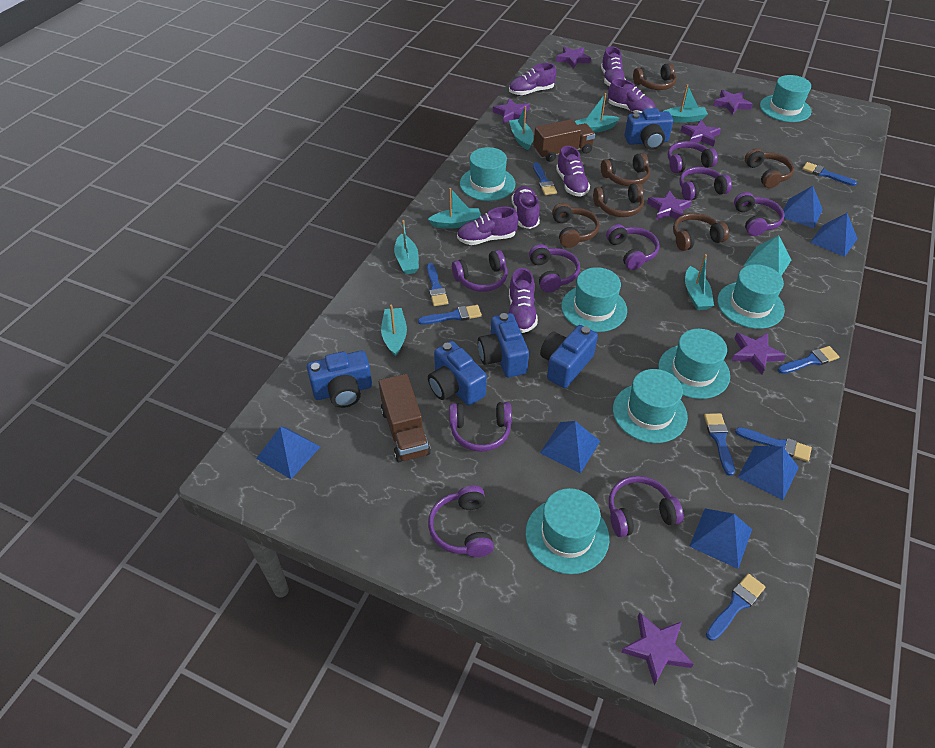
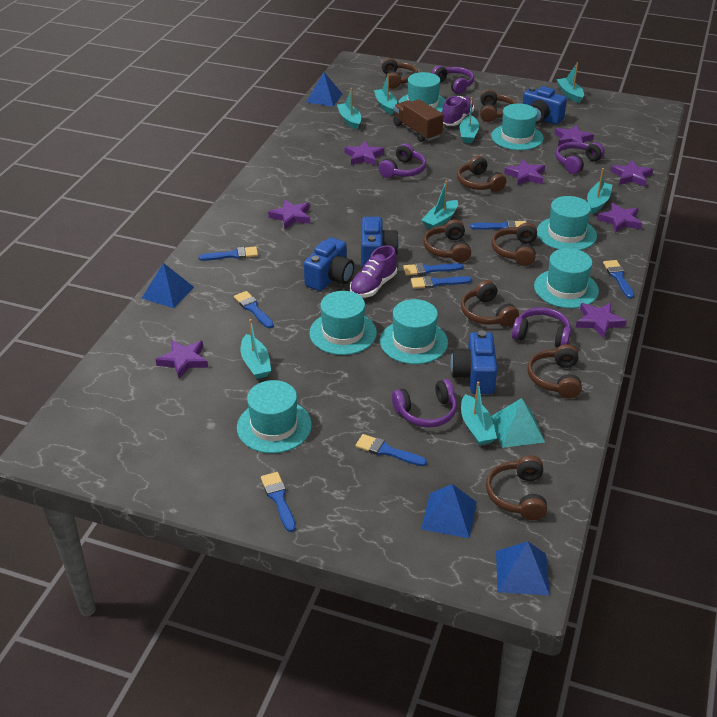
blue camera: [307,350,372,408] [428,341,487,406] [478,313,529,377] [540,325,598,388] [625,108,673,150] = 5 -> [304,237,354,291] [361,217,399,267] [450,330,497,394] [523,86,567,124] = 4
blue pyramid: [256,427,320,479] [540,421,600,473] [689,508,752,569] [738,446,799,500] [783,186,823,228] [810,213,858,257] = 6 -> [141,263,194,308] [306,72,343,106] [421,484,477,538] [496,541,550,595] = 4
brown headphones: [552,203,600,248] [593,183,644,217] [601,153,650,186] [633,63,677,90] [673,213,729,251] [745,148,794,188] = 6 -> [382,58,418,88] [424,219,471,263] [457,156,506,192] [461,280,519,326] [480,89,517,122] [486,455,547,520] [492,223,537,266] [527,344,582,398] = 8
brown truck: [379,374,431,462] [534,119,595,162] = 2 -> [393,99,444,142] = 1
purple headphones: [428,485,494,557] [449,402,512,452] [452,250,508,292] [529,244,580,292] [606,224,660,270] [609,476,684,537] [668,141,718,173] [679,167,732,201] [734,192,784,236] = 9 -> [378,143,426,178] [392,379,457,427] [432,65,474,94] [512,307,571,348] [556,142,605,174] = 5
purple shoe: [457,207,518,245] [509,63,556,96] [509,268,538,333] [511,186,540,229] [556,146,590,197] [601,46,626,86] [608,79,655,114] = 7 -> [350,245,397,297] [442,96,474,126] = 2
purple star: [493,98,530,124] [556,46,591,68] [621,612,694,685] [647,190,692,222] [681,120,721,147] [713,90,753,115] [731,333,786,375] = 7 -> [155,340,208,379] [268,199,310,229] [345,141,384,166] [504,159,545,186] [554,125,594,150] [576,303,627,338] [597,203,642,233] [610,160,653,187] = 8
turquoise boat: [381,305,407,356] [394,220,419,274] [428,188,481,229] [509,106,534,150] [575,93,620,133] [664,84,708,123] [685,254,714,310] = 7 -> [241,319,271,379] [337,88,361,130] [374,74,397,115] [421,180,458,229] [460,97,479,143] [461,382,497,445] [556,63,584,103] [587,168,612,214] = 8

